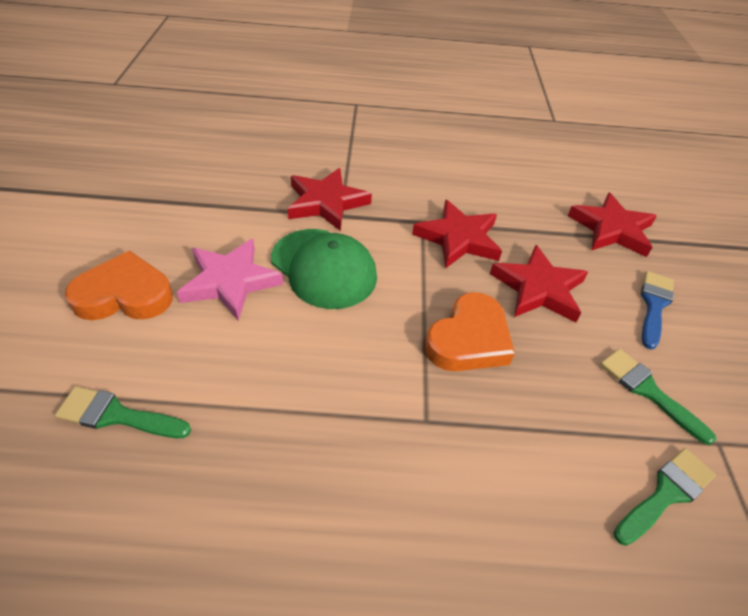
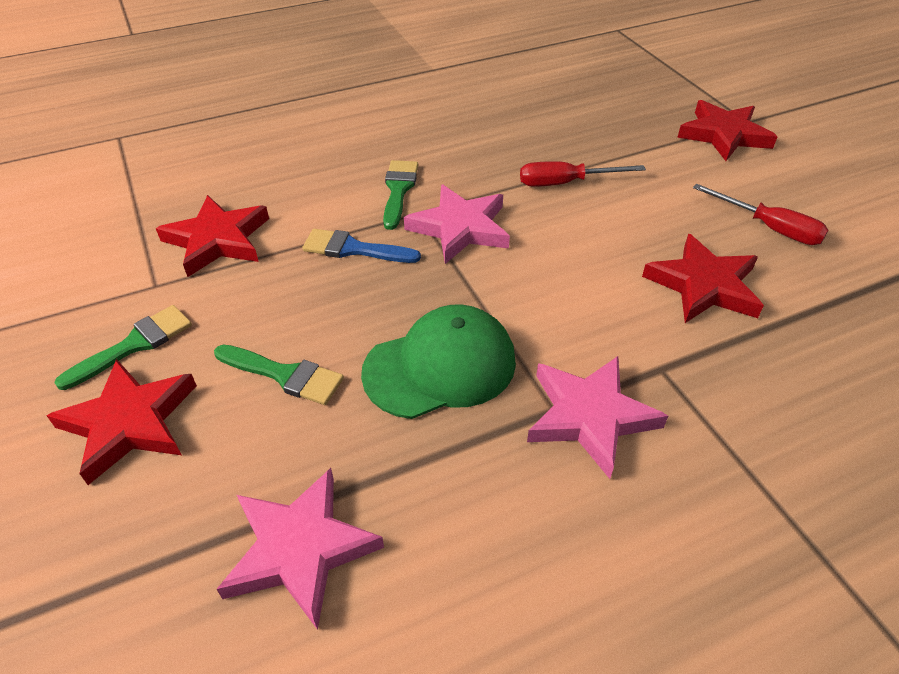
orange heart: [65,251,173,320] [425,292,515,371] = 2 -> none = 0
pink star: [177,239,283,320] = 1 -> [217,468,384,630] [404,184,510,264] [527,356,668,479] = 3
red screwdriver: none = 0 -> [520,161,646,187] [693,184,828,245] = 2

